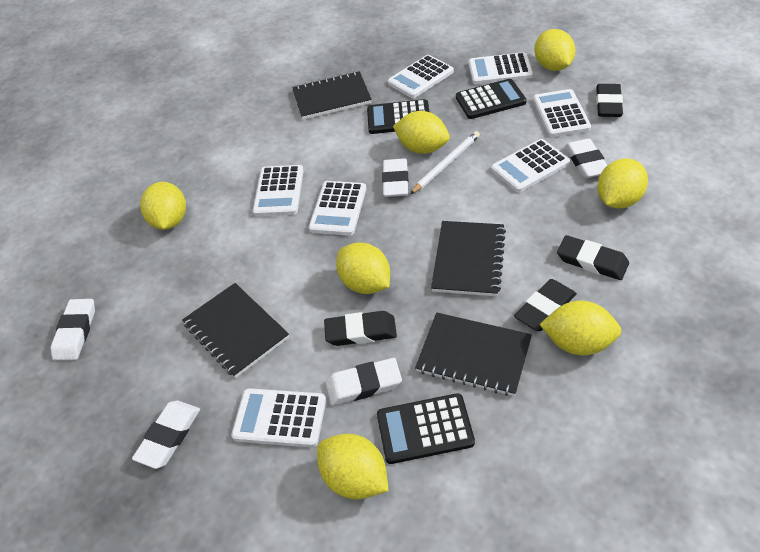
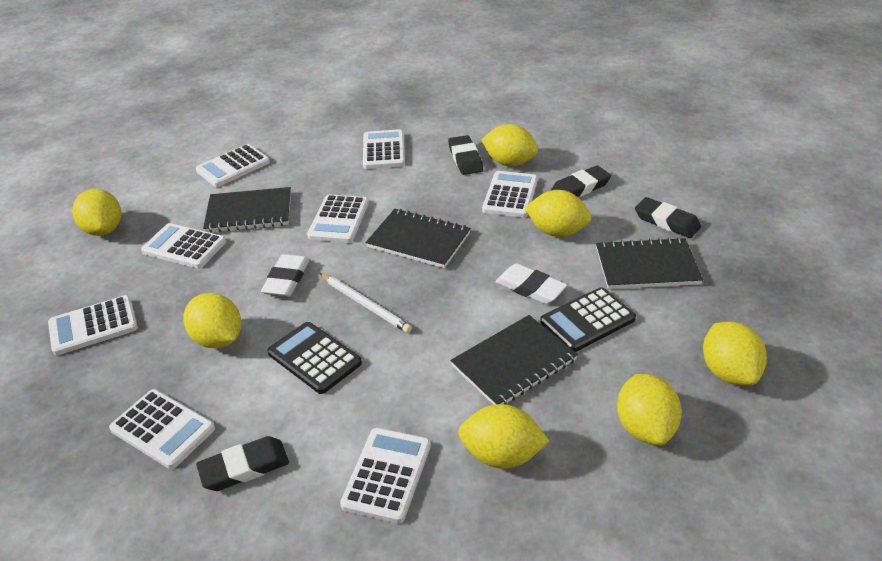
black calculator: [367,99,429,134] [377,393,475,464] [456,79,527,119] = 3 -> [267,322,362,394] [540,287,636,352] = 2
white calculator: [231,388,326,448] [253,165,304,216] [309,181,367,236] [388,55,454,98] [469,52,533,85] [491,139,570,192] [533,89,591,137] = 7 -> [48,295,138,355] [109,389,215,469] [141,223,226,268] [196,144,270,187] [307,194,369,243] [340,428,431,523] [363,129,405,169] [482,171,538,218] = 8
white eraser: [51,299,95,360] [132,401,200,469] [326,358,402,405] [382,158,408,197] [565,138,608,178] = 5 -> [261,254,309,297] [495,263,567,304] = 2

